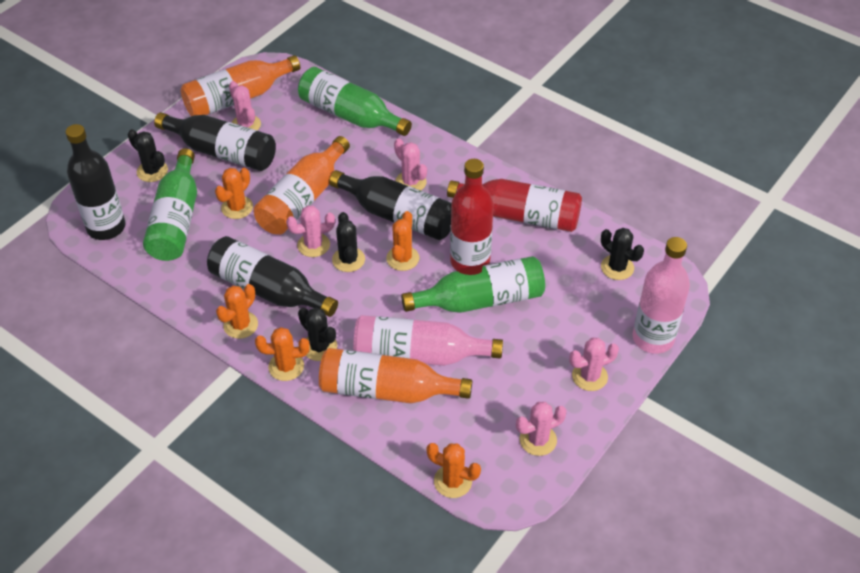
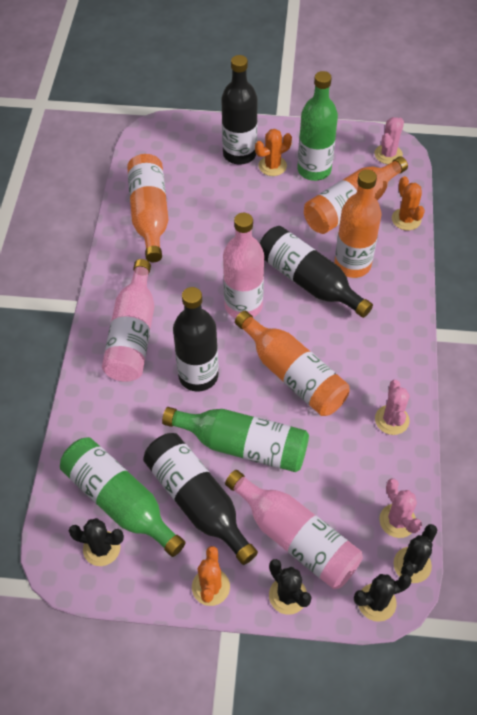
orange bottle: [181,55,300,116] [253,136,350,235] [319,348,472,403] = 3 -> [127,154,169,262] [235,311,350,416] [304,156,408,234] [335,169,381,278] = 4
orange cactus: [215,168,253,219] [216,284,258,339] [255,327,310,381] [386,211,419,271] [426,443,481,498] = 5 -> [192,546,230,606] [255,129,292,176] [392,176,425,230] = 3
pink bottle: [353,315,503,366] [633,237,690,354] = 2 -> [102,259,154,382] [223,213,264,318] [225,470,363,589] = 3
pink cactus: [229,81,261,130] [286,205,335,257] [394,138,427,190] [516,402,567,456] [569,338,619,391] = 5 -> [374,117,404,164] [375,380,410,435] [379,478,422,538] = 3
red bottle: [447,179,582,232] [450,159,494,271] = 2 -> none = 0

